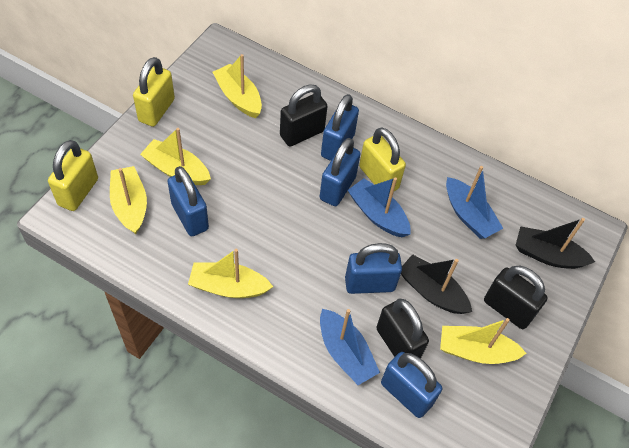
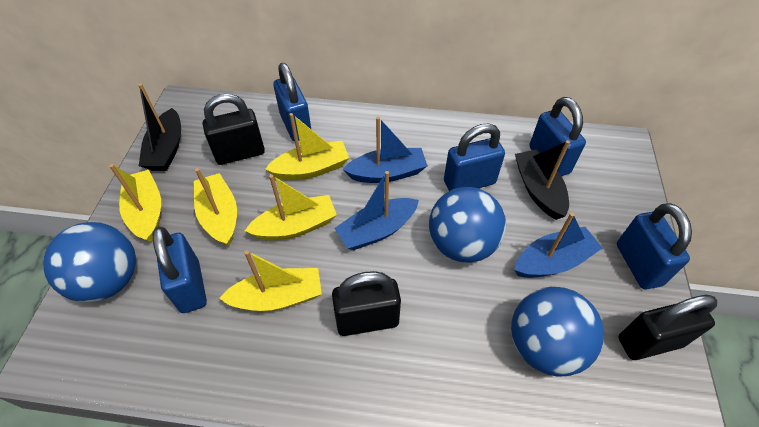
blue ball: none = 0 -> [43,222,136,302] [429,187,506,263] [511,287,604,377] = 3
yellow padlock: [48,140,98,211] [133,57,175,127] [359,127,406,194] = 3 -> none = 0

